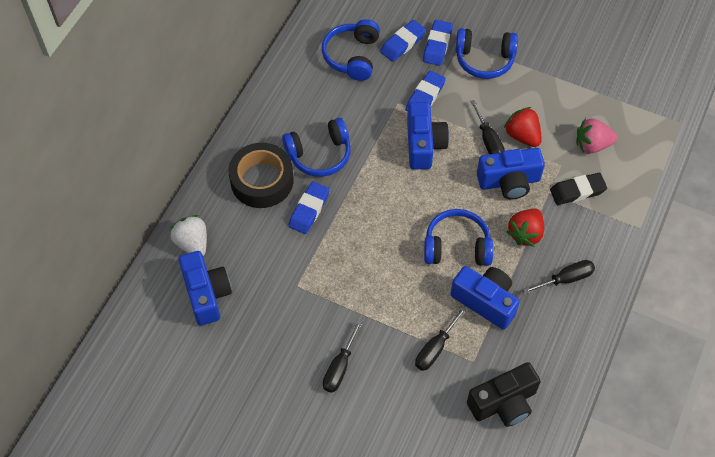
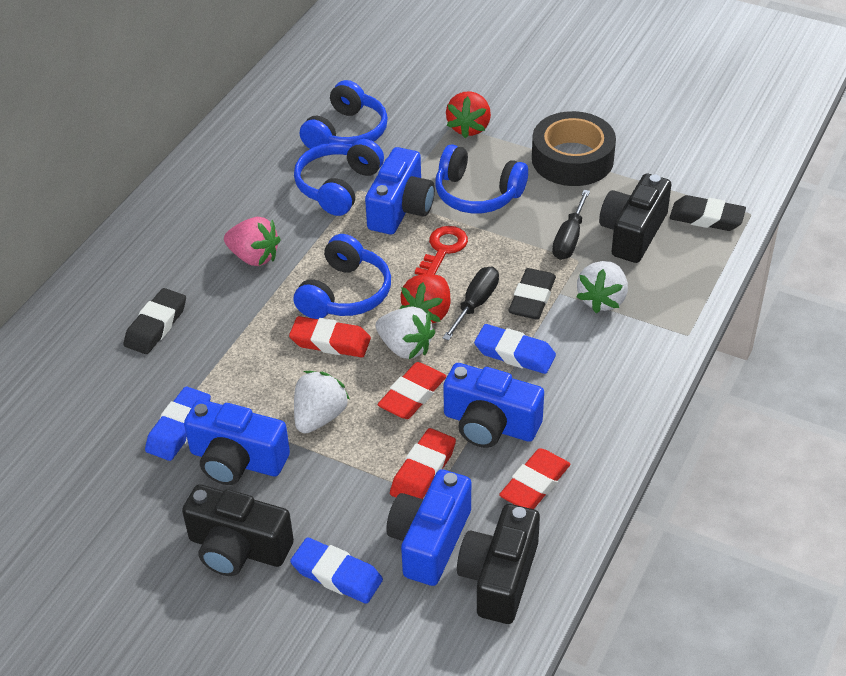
black camera: [467,362,541,427] = 1 -> [182,484,294,576] [457,504,540,624] [599,173,671,263] = 3
black eraser: [550,173,607,205] = 1 -> [124,288,186,354] [509,268,556,319] [669,195,746,231] = 3
black screwdriver: [323,320,362,393] [415,307,467,371] [470,100,505,154] [522,260,595,294] = 4 -> [443,266,499,341] [552,190,590,260] = 2
blue eraser: [289,181,330,234] [380,20,426,62] [406,71,446,112] [423,20,453,66] = 4 -> [145,386,211,461] [290,537,383,604] [474,324,556,374] = 3
red eraser: none = 0 -> [289,316,371,357] [377,362,447,419] [390,428,456,499] [499,448,570,509] = 4
red key: none = 0 -> [415,226,468,275] = 1
white strawberry: [170,215,207,256] = 1 -> [294,371,350,434] [375,307,435,359] [576,261,628,313] = 3

